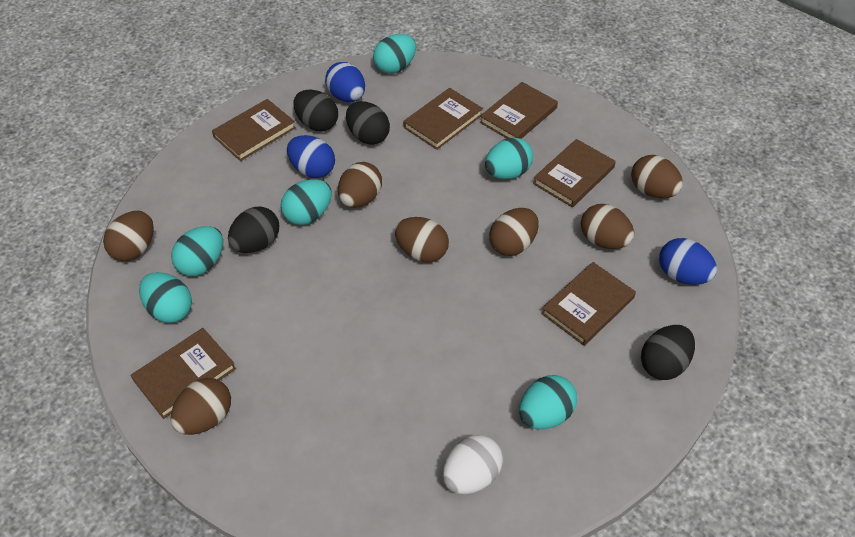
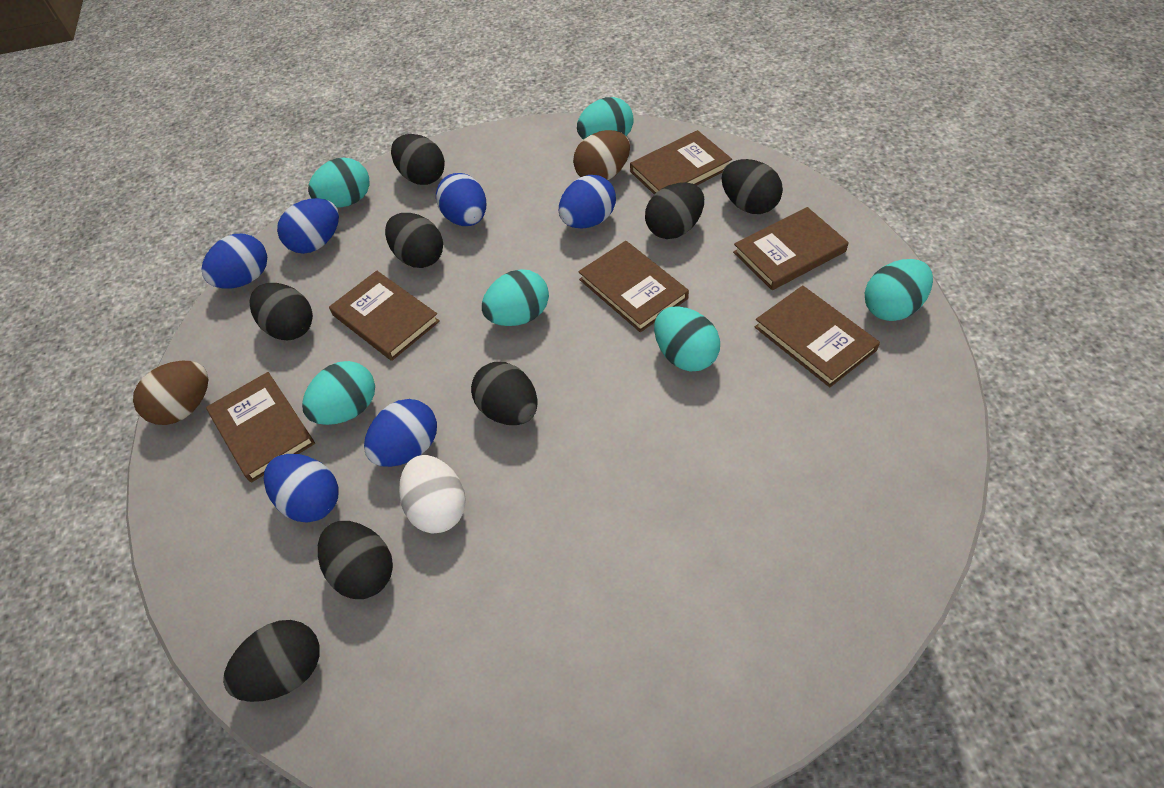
black egg: [228,207,279,253] [293,90,338,131] [346,101,390,145] [641,325,695,380] = 4 -> [223,620,320,702] [249,283,313,340] [318,521,393,599] [385,213,443,268] [391,134,445,185] [471,362,538,425] [645,182,704,239] [722,159,783,214] = 8
blue egg: [287,135,335,178] [325,62,365,102] [659,238,717,285] = 3 -> [202,234,267,289] [264,454,339,523] [277,198,339,254] [364,399,437,467] [436,173,486,226] [559,175,616,229] = 6
brown egg: [103,211,154,261] [171,378,231,435] [338,162,382,208] [395,217,449,263] [489,208,539,256] [581,204,634,249] [631,155,683,198] = 7 -> [133,361,208,425] [573,130,630,180] = 2

